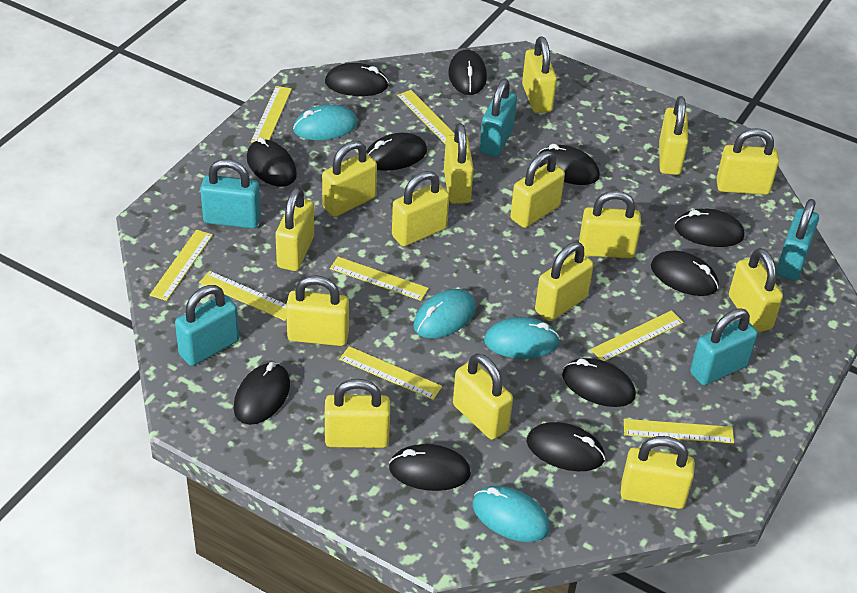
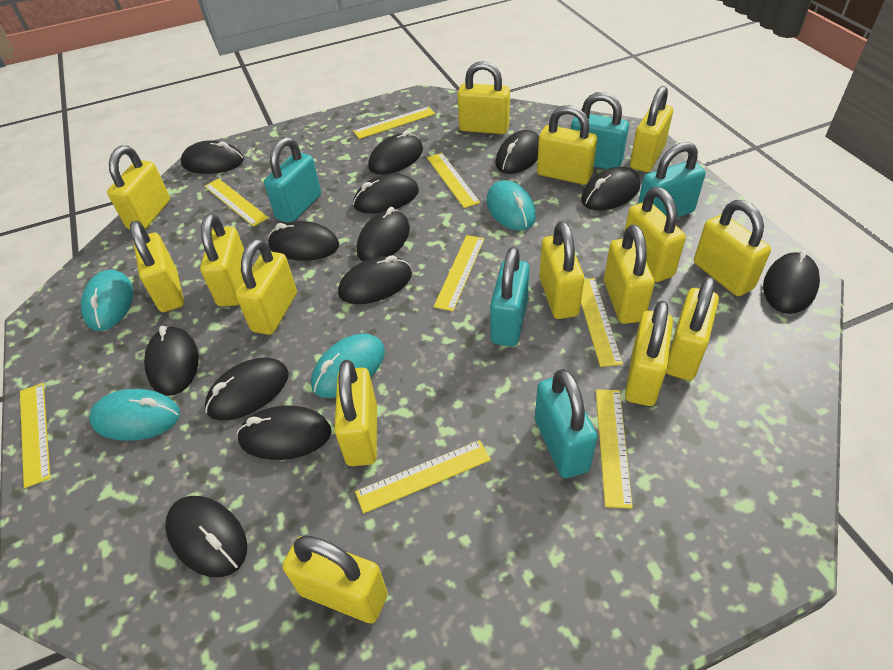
black mouse: [234,362,290,425] [247,137,297,187] [325,63,389,96] [366,133,427,171] [389,444,471,491] [448,49,487,95] [527,422,605,471] [538,144,600,185] [562,358,636,407] [651,251,719,296] [675,209,745,247] = 11 -> [144,326,199,396] [165,496,247,577] [181,140,244,174] [205,357,289,420] [237,406,332,460] [268,221,339,261] [338,255,412,304] [353,174,419,214] [357,207,410,261] [368,130,423,175] [495,130,539,174] [581,167,640,211] [763,250,820,314] = 13

